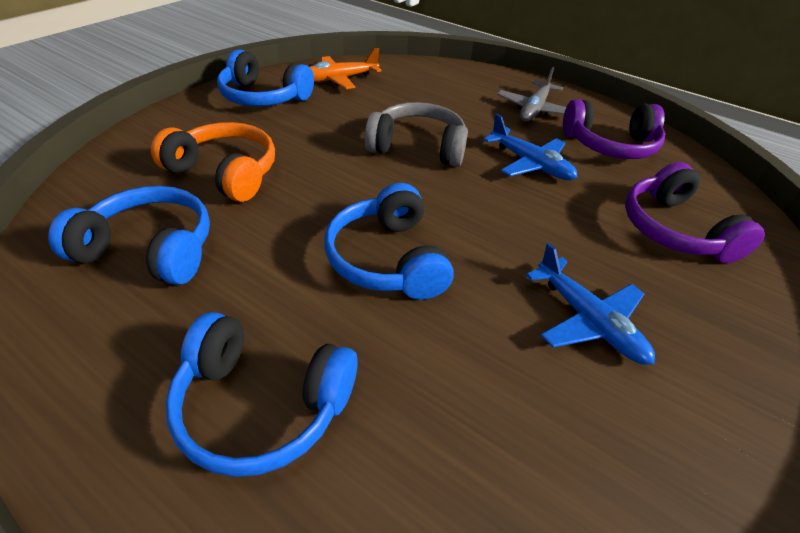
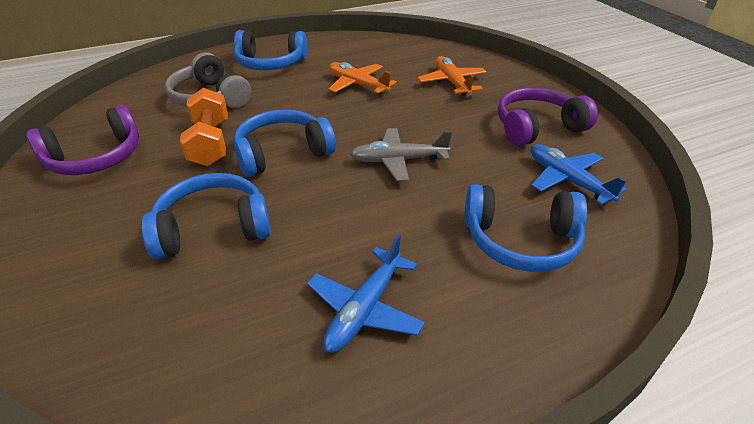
orange dumbbell: none = 0 -> [180,88,228,167] = 1
orange headphones: [151,122,275,202] = 1 -> none = 0
orange plane: [310,48,382,89] = 1 -> [329,62,397,94] [417,56,487,96] = 2

